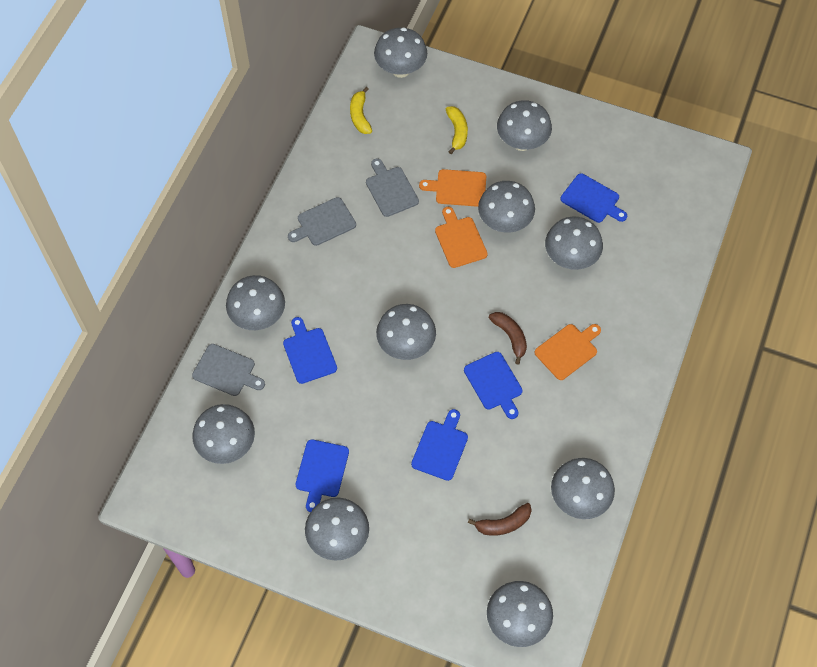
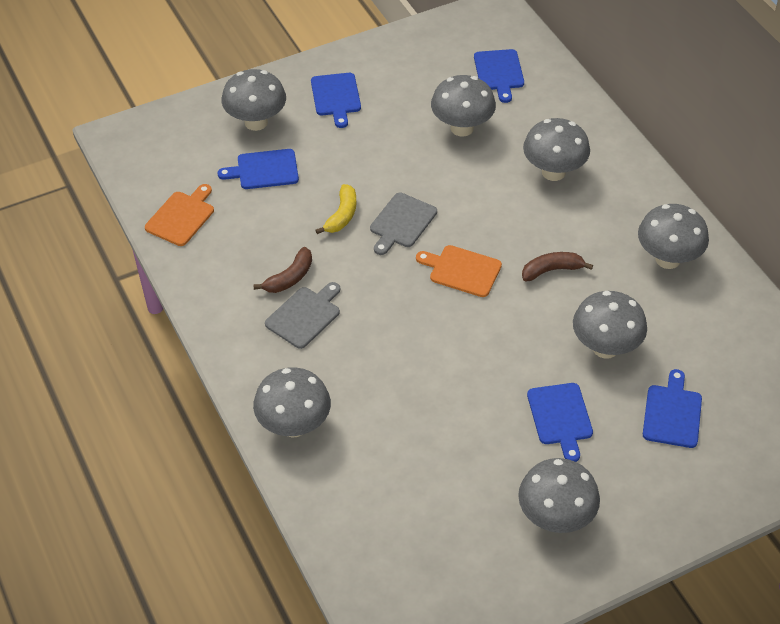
grey cutting board: [192,344,265,396] [288,197,356,246] [366,158,419,217] = 3 -> [265,282,340,349] [370,193,437,255] = 2
grey mushroom: [192,404,255,464] [226,275,285,330] [305,498,369,561] [374,28,427,78] [376,304,436,360] [478,181,535,233] [487,581,553,647] [497,100,552,151] [545,216,603,270] [551,458,615,519] = 10 -> [222,69,286,131] [253,367,331,438] [431,75,496,137] [518,458,600,533] [523,118,590,181] [573,291,647,359] [638,204,709,269] = 7
orange cutting board: [419,169,486,207] [435,207,488,268] [534,324,601,380] = 3 -> [145,184,214,246] [416,245,502,297] = 2
yellow banana: [350,87,372,134] [446,106,468,154] = 2 -> [315,184,356,234] = 1

